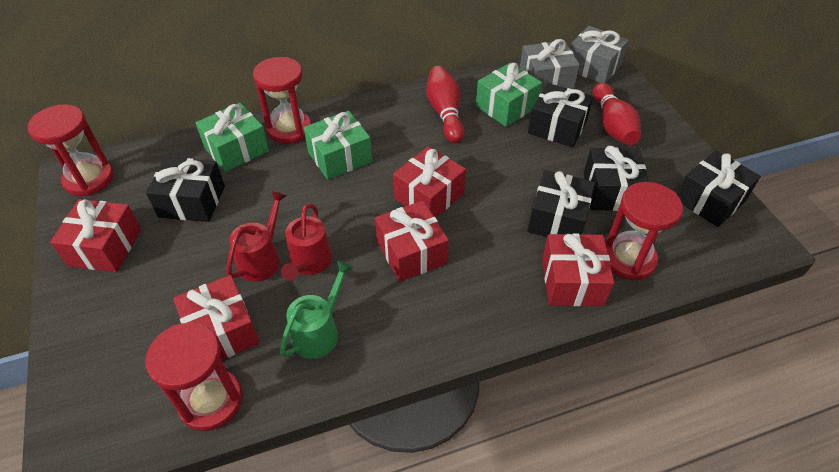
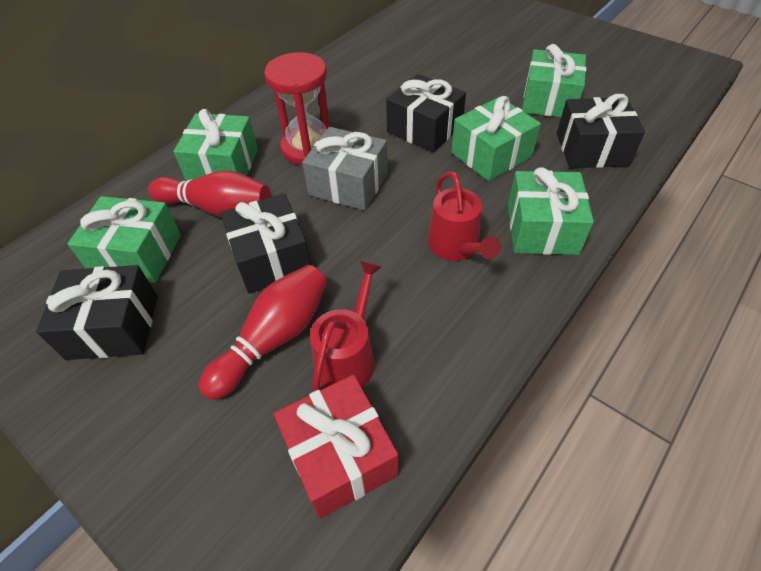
black gift: [146,157,225,222] [528,83,593,148] [528,170,595,237] [584,146,649,211] [677,150,761,227] = 5 -> [36,265,158,360] [220,193,311,293] [386,74,466,153] [557,94,645,168] = 4
green gift: [195,103,269,172] [304,111,372,180] [476,63,542,127] = 3 -> [67,196,181,283] [173,109,258,181] [451,96,541,181] [508,167,594,255] [522,44,586,117] = 5
green watering can: [280,260,353,359] = 1 -> none = 0
grey gift: [520,39,580,93] [570,26,628,83] = 2 -> [302,127,387,210] = 1
red gift: [50,199,141,272] [173,275,260,360] [375,201,449,282] [393,146,466,218] [542,233,614,306] = 5 -> [274,374,398,519] = 1
red hourglass: [28,104,114,196] [145,323,243,431] [253,57,311,144] [605,182,683,281] = 4 -> [264,52,330,165] = 1

